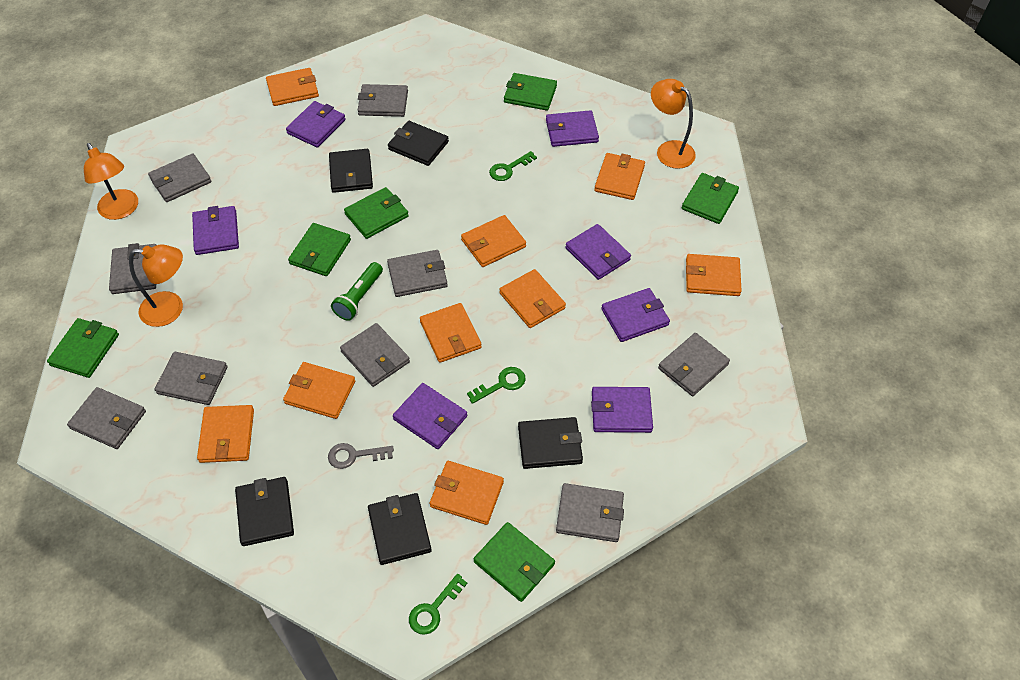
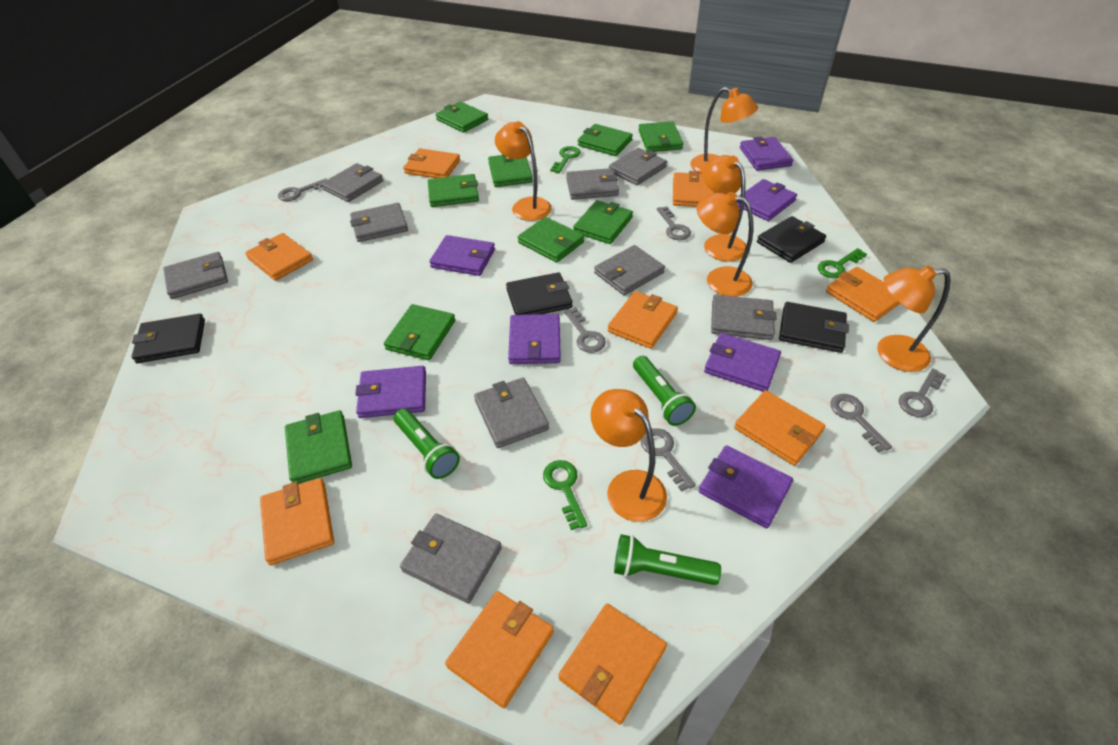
black wallet: [235,477,294,546] [329,149,373,193] [368,493,432,565] [388,121,449,166] [518,417,583,469] = 5 -> [131,313,205,363] [506,272,573,315] [757,216,826,263] [779,302,849,353] = 4
green flashlight: [331,262,383,321] = 1 -> [394,409,460,479] [614,534,721,585] [633,356,696,426] = 3
green wallet: [47,318,119,378] [288,223,351,276] [344,187,409,239] [474,522,555,602] [504,73,557,111] [682,173,739,224] = 6 -> [285,410,352,484] [384,304,455,360] [428,174,479,207] [435,101,488,133] [488,154,533,187] [518,217,584,263] [573,200,633,244] [578,124,633,156] [638,121,684,152] = 9
grey key: [328,443,394,469] = 1 -> [278,178,328,201] [564,307,606,353] [640,428,696,492] [657,206,691,240] [830,394,892,453] [899,368,946,417] = 6
orange lamp: [84,143,138,220] [129,245,183,327] [651,79,696,169] = 3 -> [495,121,552,221] [591,389,667,522] [690,87,758,174] [697,192,753,297] [702,155,746,262] [877,265,951,372] = 6

